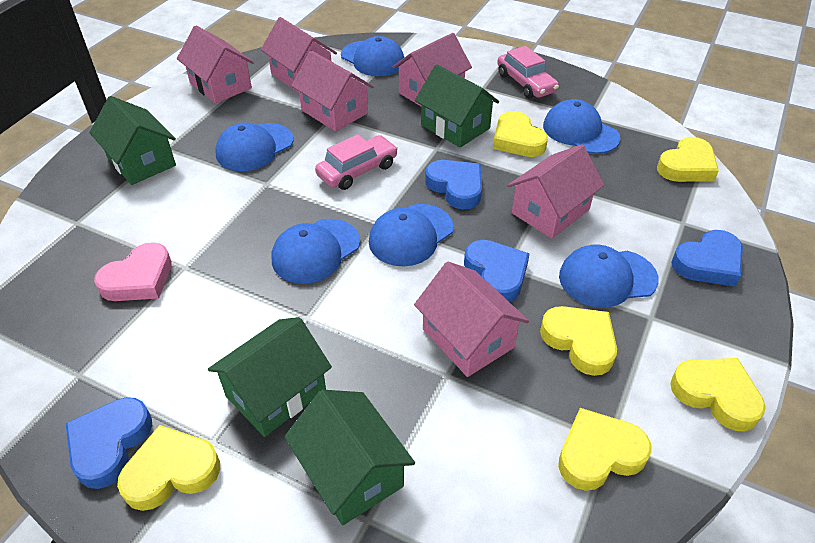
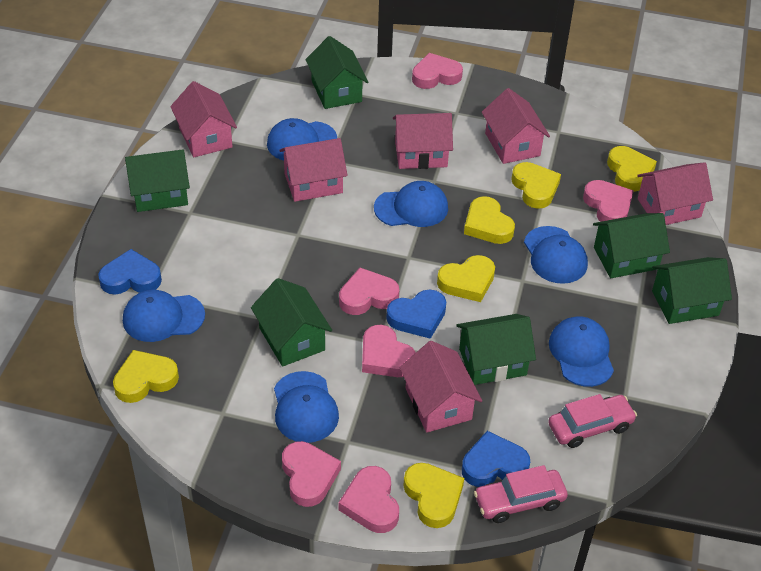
blue heart: [65,397,152,489] [425,160,482,209] [464,240,530,302] [671,230,743,287] = 4 -> [98,249,162,294] [386,290,446,339] [462,431,530,487] = 3
green house: [89,96,176,185] [208,317,332,437] [284,390,415,525] [415,64,499,148] = 4 -> [125,149,190,212] [251,278,332,367] [305,36,368,109] [456,314,536,385] [593,213,670,278] [652,257,732,324] = 6
pink heart: [94,242,172,301] = 1 -> [282,441,341,507] [339,268,399,315] [339,466,399,533] [362,325,416,377] [412,53,463,89] [583,180,633,222] = 6

